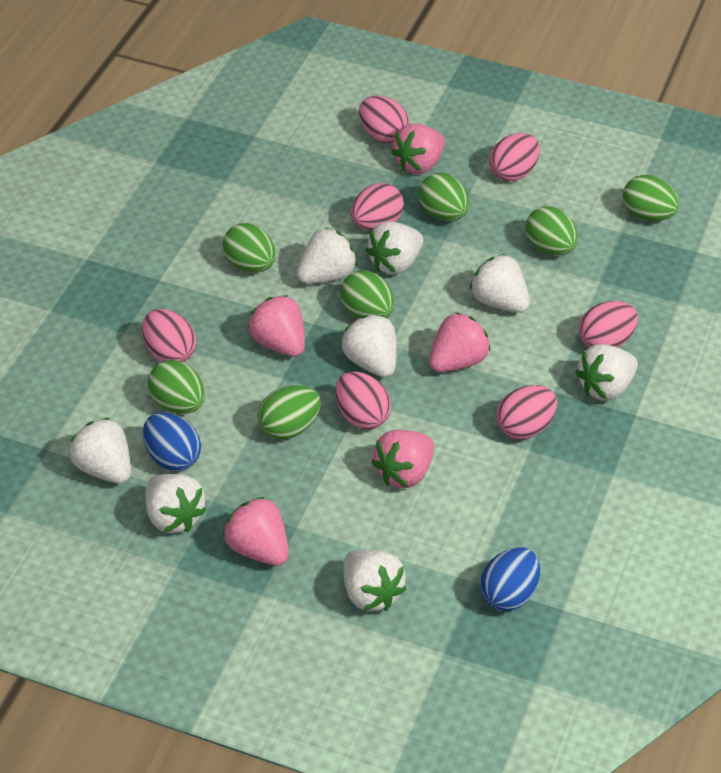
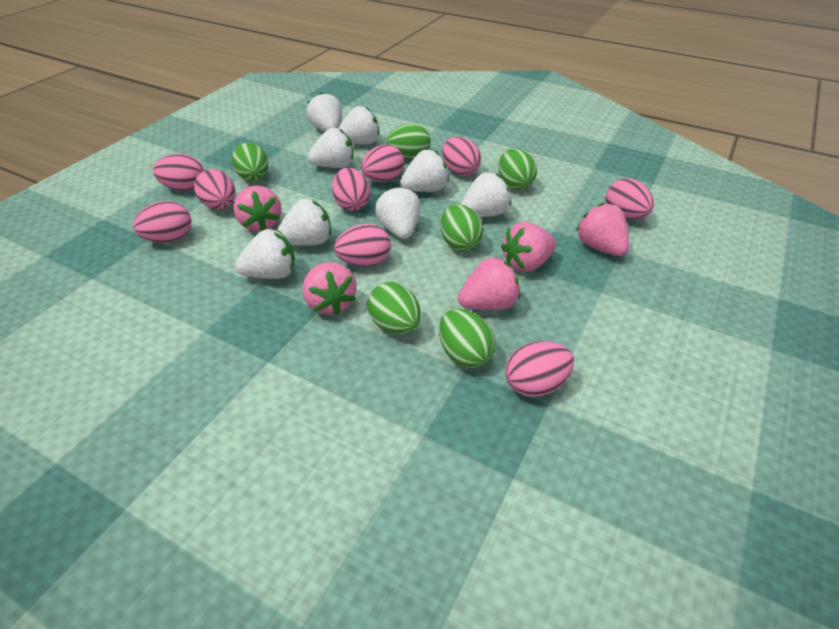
blue egg: [143,413,201,471] [480,547,540,611] = 2 -> none = 0
green egg: [148,360,205,414] [223,223,276,273] [258,385,321,439] [340,271,394,319] [418,173,469,221] [525,206,578,255] [623,175,679,221] = 7 -> [232,143,268,181] [367,282,421,334] [387,124,431,159] [439,309,496,368] [441,204,484,252] [498,149,537,190] = 6
pink egg: [142,309,196,362] [335,371,391,430] [351,183,404,230] [359,96,409,144] [489,133,540,181] [496,385,557,439] [579,301,638,348] = 7 -> [133,201,191,243] [153,154,204,191] [194,169,235,209] [332,168,370,211] [334,224,391,267] [361,145,404,182] [442,137,481,176] [505,341,574,397] [606,178,654,220] = 9

